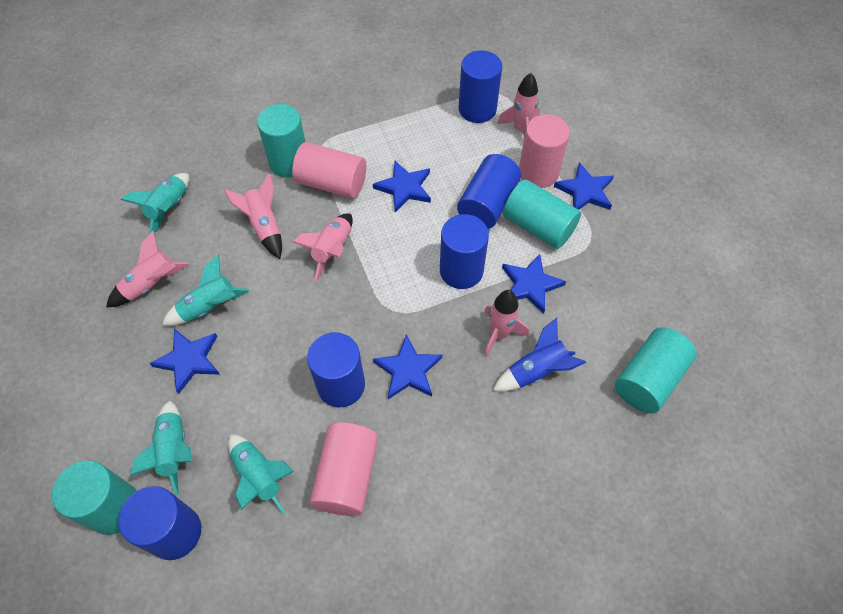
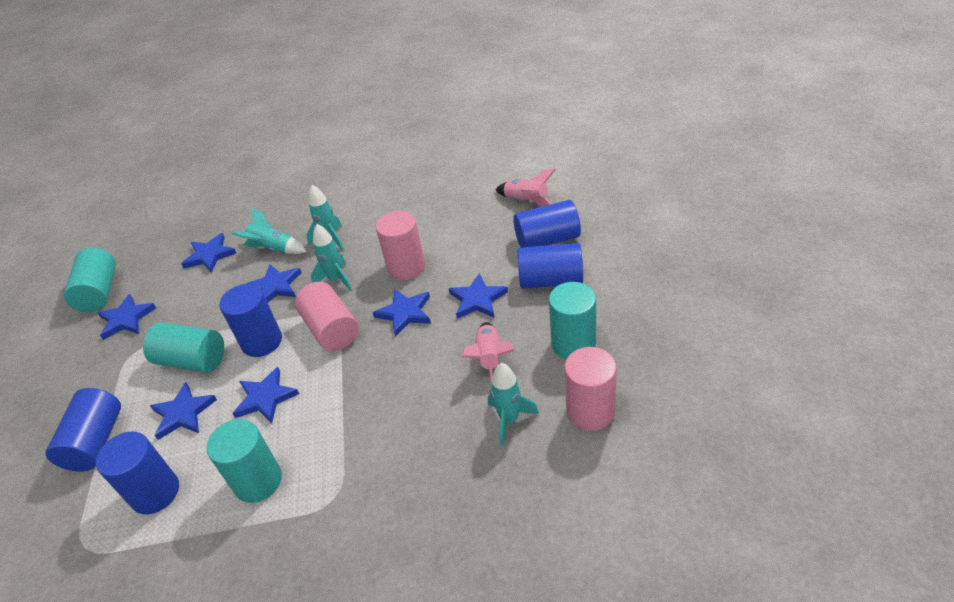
blue rocket: [493,318,586,392] = 1 -> none = 0
blue star: [149,329,220,394] [373,161,431,212] [373,334,442,399] [502,254,566,314] [554,162,614,210] = 5 -> [98,294,156,340] [150,382,217,440] [181,233,236,273] [232,367,299,423] [246,264,302,303] [373,289,431,337] [448,273,508,319] = 7
pink rocket: [106,231,189,308] [223,173,282,259] [293,213,353,282] [484,290,529,357] [497,73,540,137] = 5 -> [462,322,514,387] [495,169,556,207] = 2

